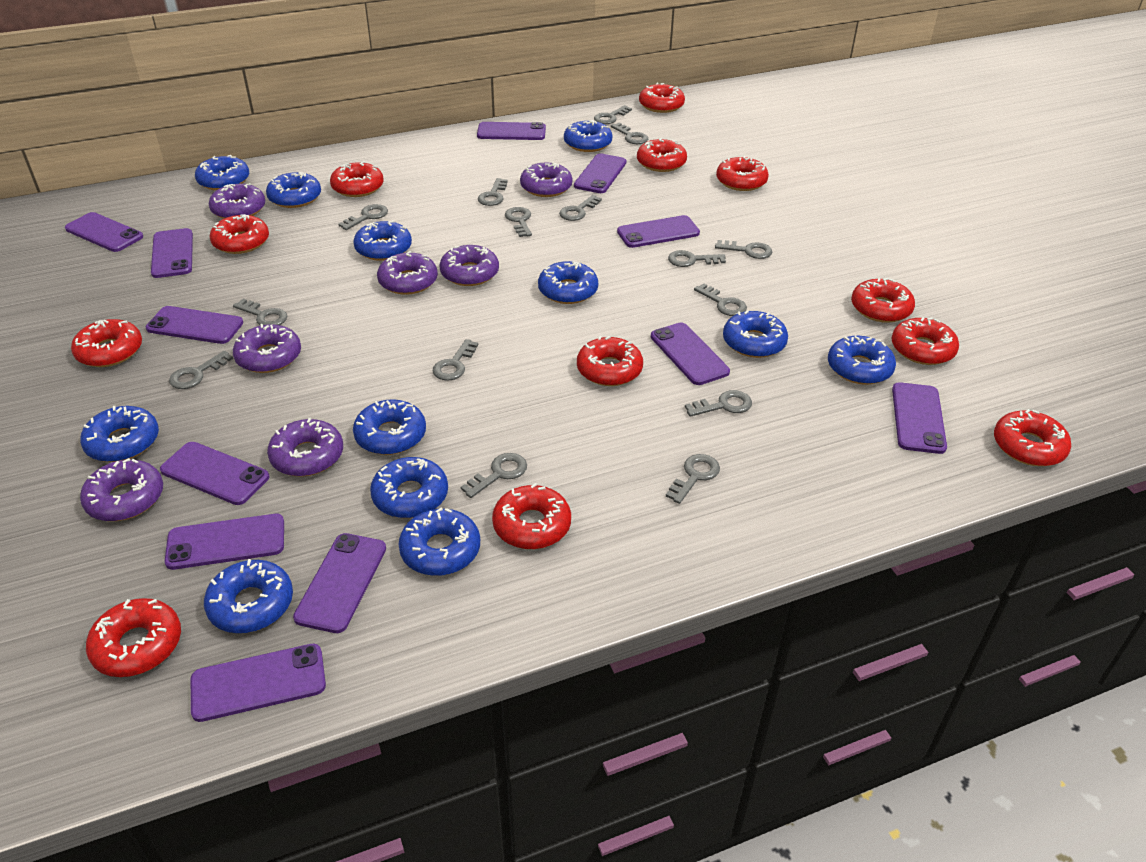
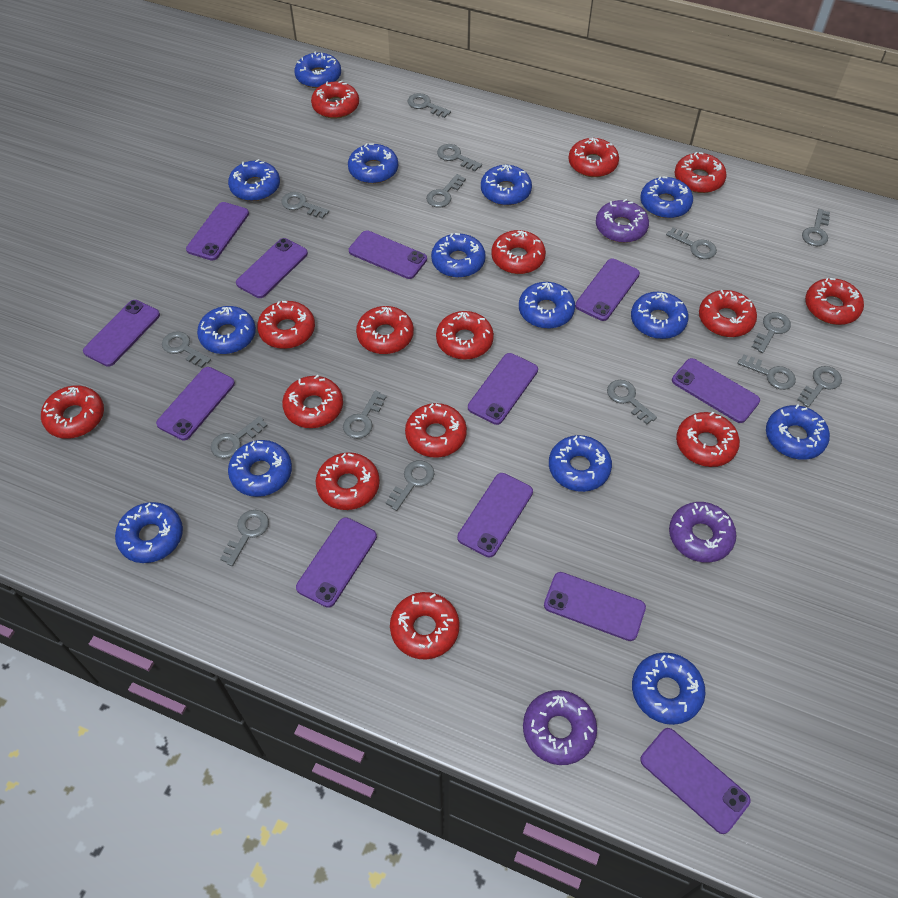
blue donut: [80,406,159,462] [195,155,249,190] [204,559,293,633] [266,172,321,208] [353,220,412,261] [353,399,426,455] [370,457,448,518] [398,508,480,576] [538,261,598,304] [564,120,612,152] [723,310,788,358] [828,336,896,385] = 12 -> [115,502,183,563] [197,306,256,354] [228,159,280,201] [228,440,292,497] [294,51,341,88] [348,143,398,184] [431,233,486,278] [481,165,532,205] [519,282,575,329] [549,435,612,492] [631,292,689,339] [632,652,705,725] [640,176,693,218] [766,404,830,460] = 14
purple donut: [80,458,163,521] [209,183,265,219] [233,324,301,373] [267,418,343,477] [377,251,438,295] [439,245,499,286] [520,162,572,197] = 7 -> [523,690,597,765] [596,199,649,243] [669,502,737,563] = 3
red donut: [71,319,142,367] [86,598,181,677] [210,214,269,254] [330,161,384,197] [492,483,571,549] [577,336,643,386] [637,138,687,172] [639,83,685,113] [716,156,769,191] [851,278,915,323] [892,318,959,365] [994,409,1071,466] = 12 -> [41,385,104,439] [257,301,315,349] [282,375,343,428] [311,80,359,119] [316,452,380,510] [356,306,414,354] [390,592,460,659] [405,403,467,458] [436,311,494,360] [491,230,546,274] [569,138,619,177] [675,152,727,193] [676,412,740,467] [699,290,757,337] [805,278,864,325] = 15

